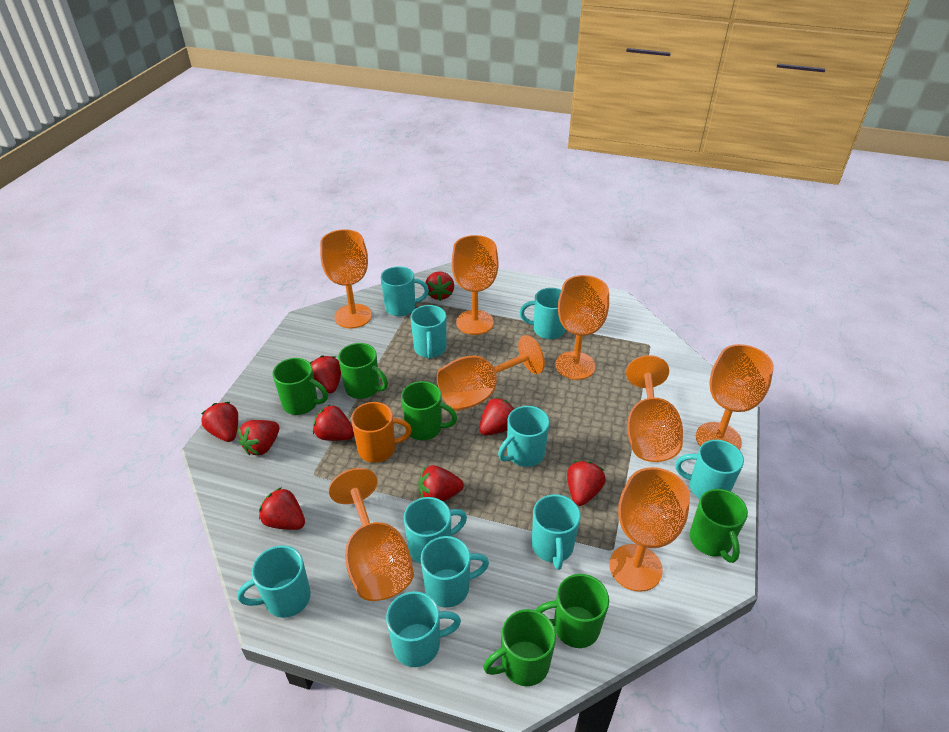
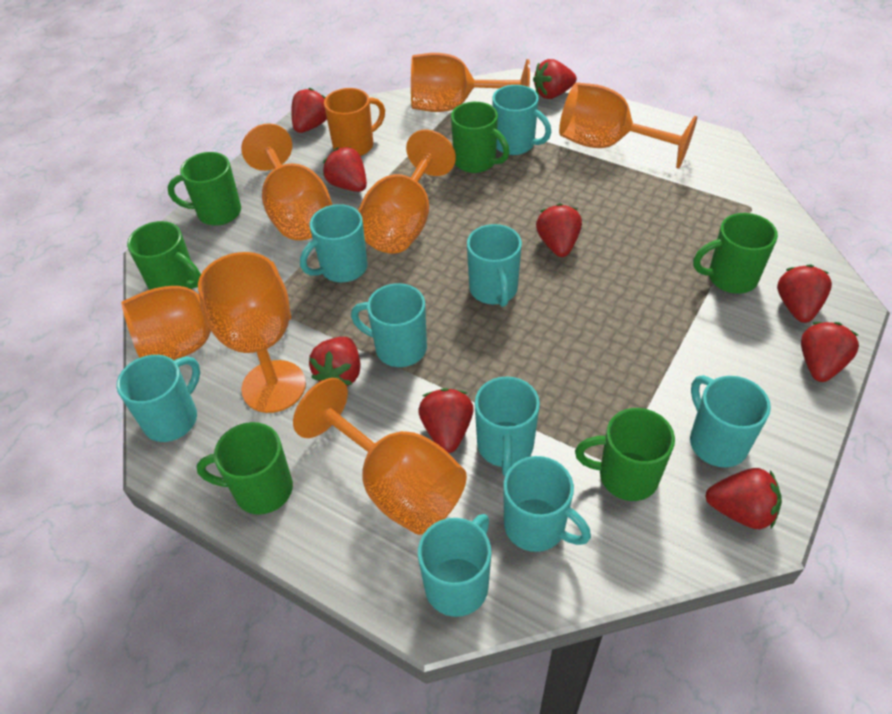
orange goblet: [320,229,372,329] [329,468,414,601] [437,335,545,411] [452,235,499,335] [555,275,609,380] [610,467,690,592] [626,355,683,462] [696,344,774,450] = 8 -> [122,261,291,360] [198,252,306,413] [241,123,332,240] [293,378,467,535] [358,130,456,254] [411,53,530,112] [559,82,697,169] = 7
turquoise mug: [237,545,311,618] [381,266,429,316] [386,591,461,667] [404,497,467,564] [410,305,446,359] [421,536,489,608] [498,406,549,467] [520,288,565,339] [532,494,581,570] [675,440,744,499] = 10 -> [116,355,200,442] [300,204,368,282] [351,283,427,367] [418,514,491,617] [467,224,522,307] [475,377,540,476] [492,85,551,155] [503,456,591,552] [690,375,771,467] = 9

